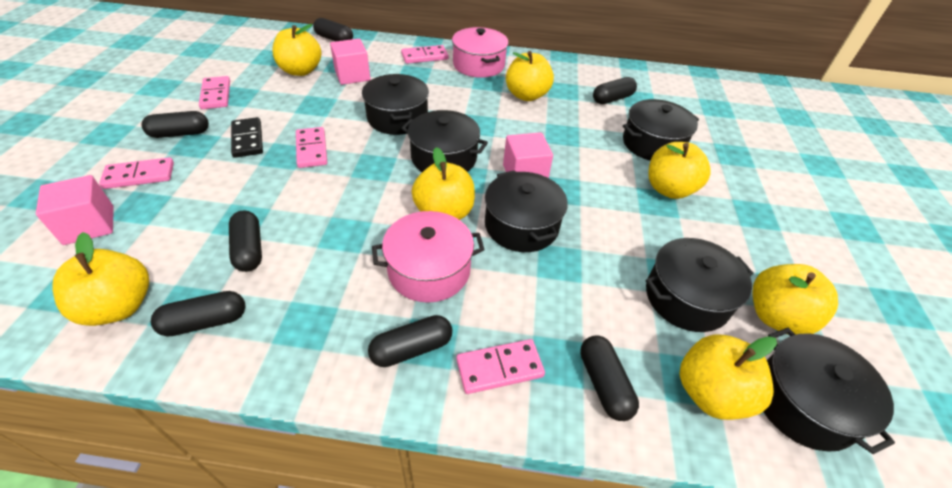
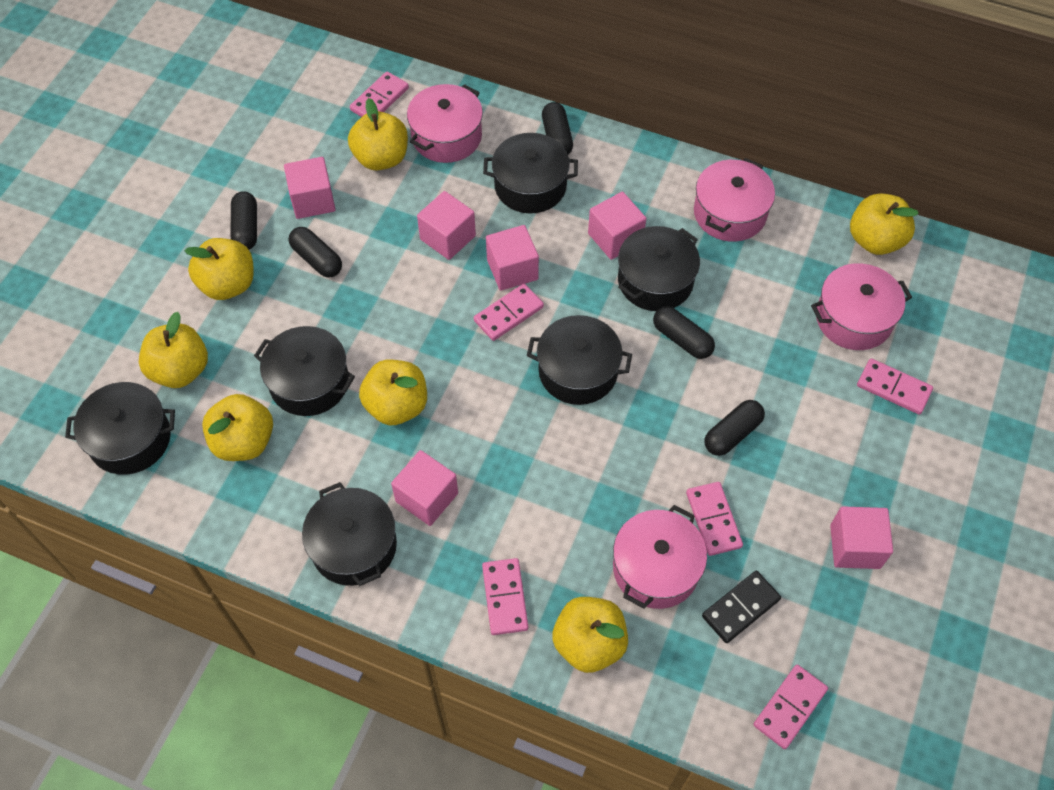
black capsule: [142,111,209,138] [151,291,245,337] [229,211,262,272] [313,18,353,41] [368,315,452,367] [580,335,639,421] [593,77,637,104] = 7 -> [231,191,257,250] [288,227,342,278] [542,102,573,154] [653,306,715,359] [705,400,765,456] = 5
pink cube: [36,175,114,245] [330,39,370,85] [503,132,553,178] = 3 -> [284,157,336,219] [391,450,458,526] [417,191,476,260] [486,225,539,291] [588,192,646,260] [830,506,893,569] = 6
pink domino: [99,157,174,189] [199,76,230,109] [296,127,327,168] [401,45,448,64] [456,339,545,394] = 5 -> [350,72,409,117] [474,283,544,341] [482,558,528,635] [686,482,743,556] [753,665,828,749] [857,358,933,415] = 6
pink pot: [372,211,485,303] [452,27,509,78] = 2 -> [407,84,483,163] [613,505,707,609] [694,158,775,242] [811,263,912,350] = 4

